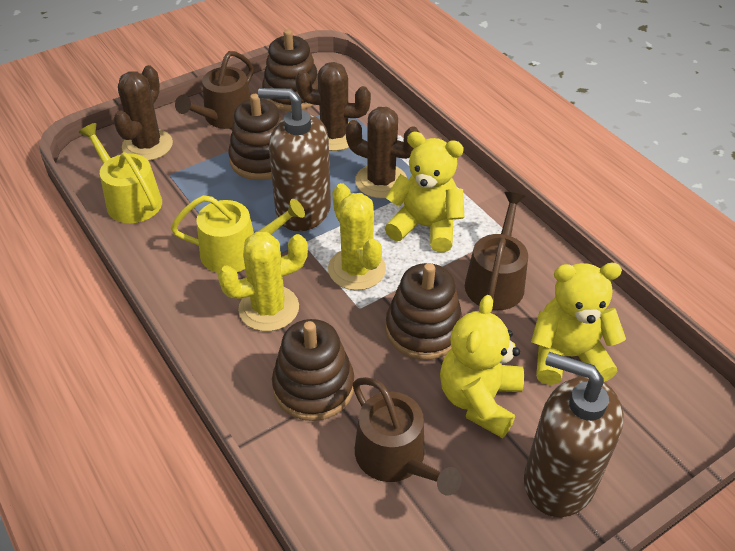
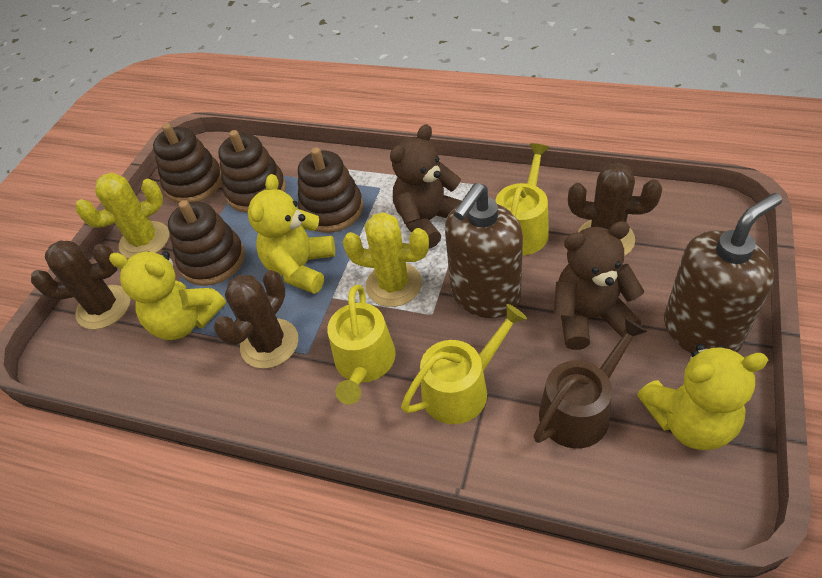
brown teddy bear: none = 0 -> [390,124,462,249] [554,221,644,350] = 2
brown watering can: [175,51,253,129] [353,377,461,496] [465,192,528,310] = 3 -> [534,318,648,449] = 1
yellow watering can: [79,123,162,223] [171,195,305,273] = 2 -> [327,285,396,405] [401,304,527,424] [495,143,550,255] = 3

